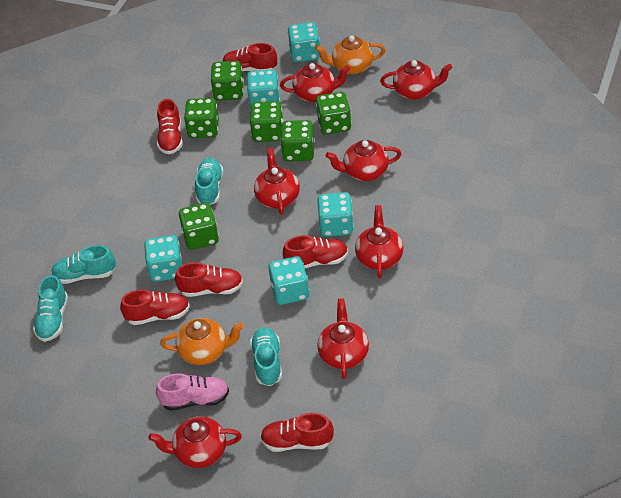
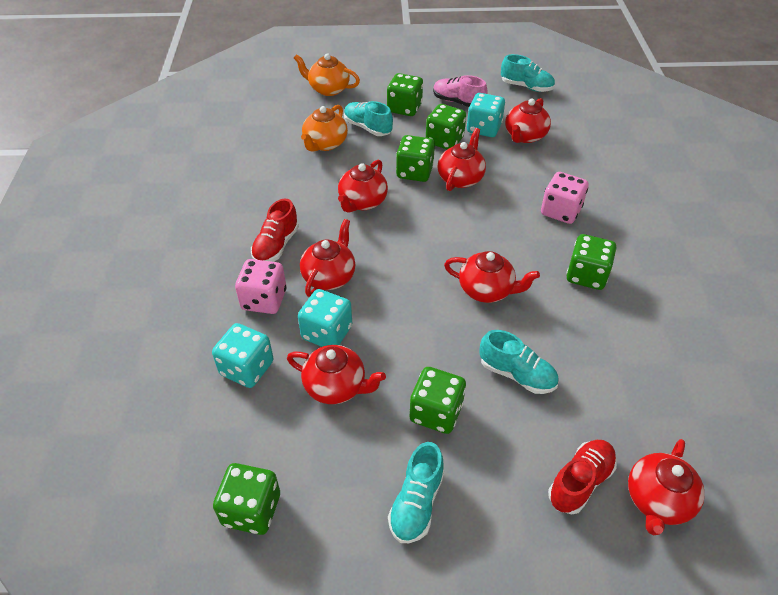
pink dice: none = 0 -> [235,259,286,314] [541,172,589,224] = 2
red shoe: [120,290,190,325] [157,99,183,154] [175,262,243,297] [223,43,277,71] [260,413,334,452] [283,235,348,268] = 6 -> [251,199,299,262] [548,440,617,514] = 2
turquoise dice: [144,235,182,282] [247,70,280,108] [268,256,309,305] [288,22,320,62] [317,192,354,237] = 5 -> [212,323,274,388] [298,289,352,347] [467,93,505,137] = 3

